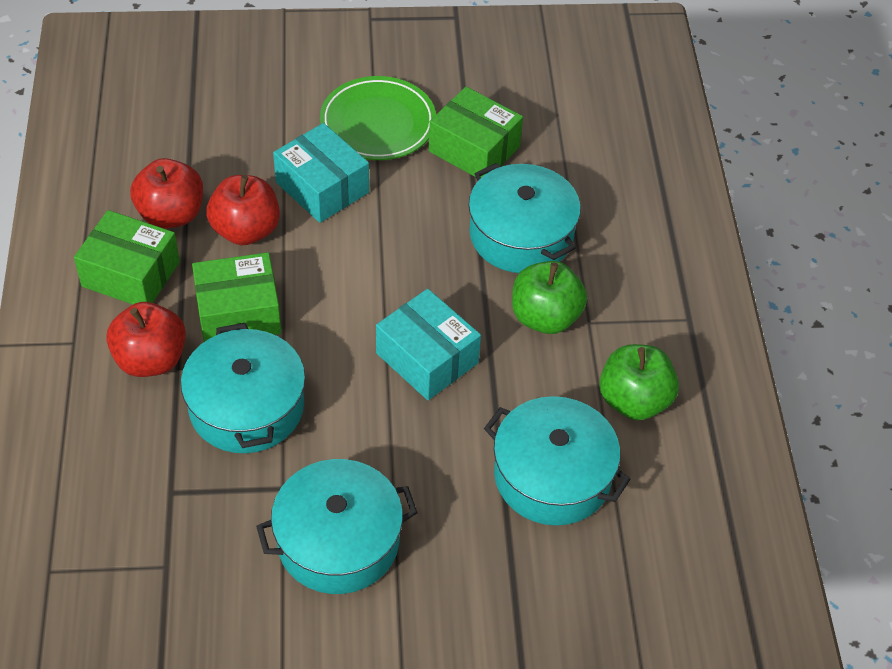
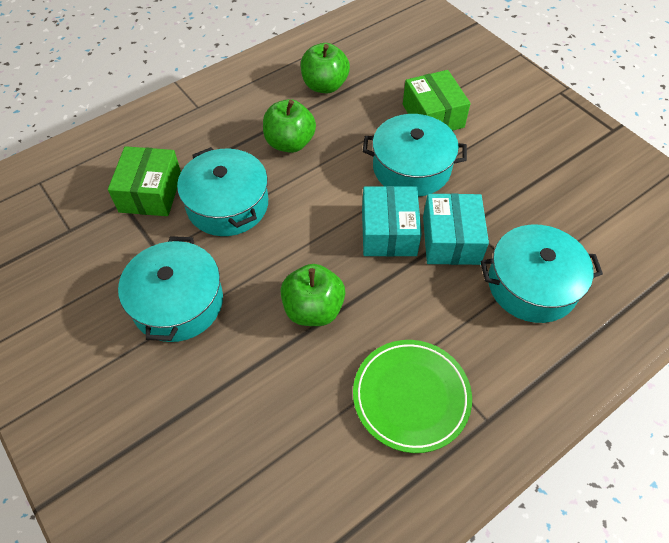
green apple: [512,261,587,334] [599,344,679,420] = 2 -> [263,99,316,153] [281,264,345,326] [301,43,350,93] = 3
green box: [74,210,180,304] [192,252,281,342] [429,87,523,178] = 3 -> [108,146,181,216] [403,70,471,131] = 2
red apple: [106,302,186,377] [130,158,203,229] [206,175,280,245] = 3 -> none = 0

